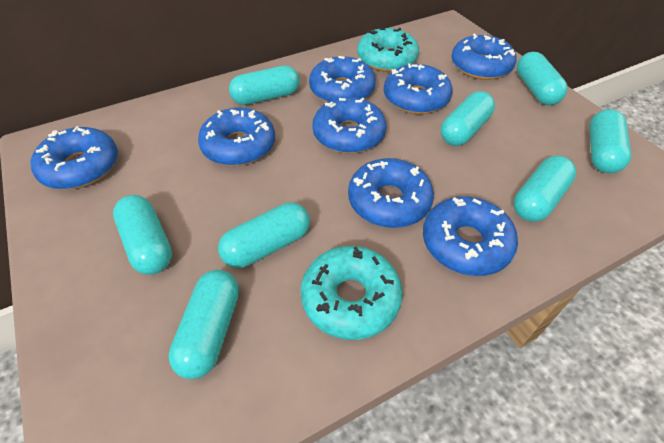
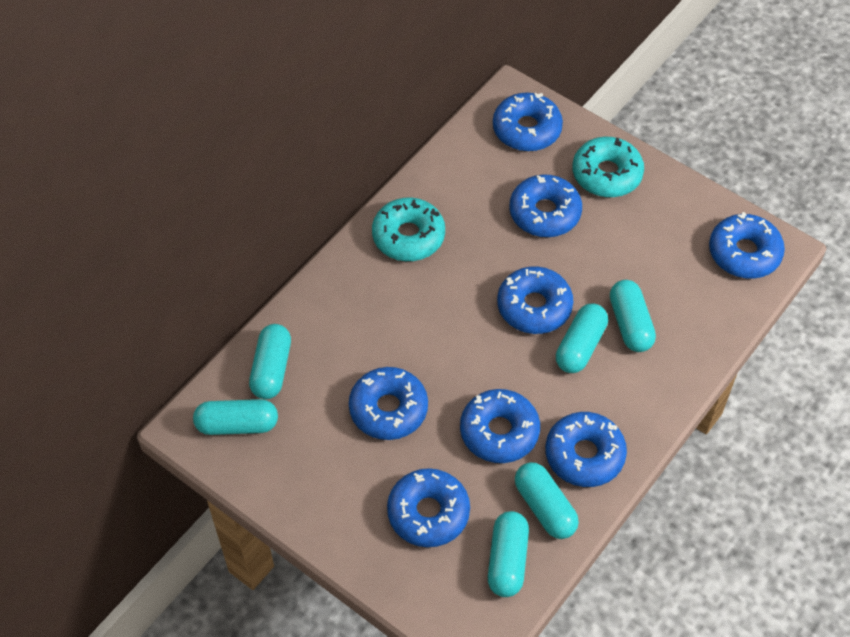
turquoise capsule: [113,195,172,275] [169,270,239,379] [218,203,310,268] [229,66,300,105] [441,91,495,146] [513,156,576,222] [517,52,567,105] [589,109,631,173] = 8 -> [193,399,278,435] [249,324,291,399] [488,511,529,597] [515,462,579,539] [556,303,608,373] [610,280,656,352] = 6

